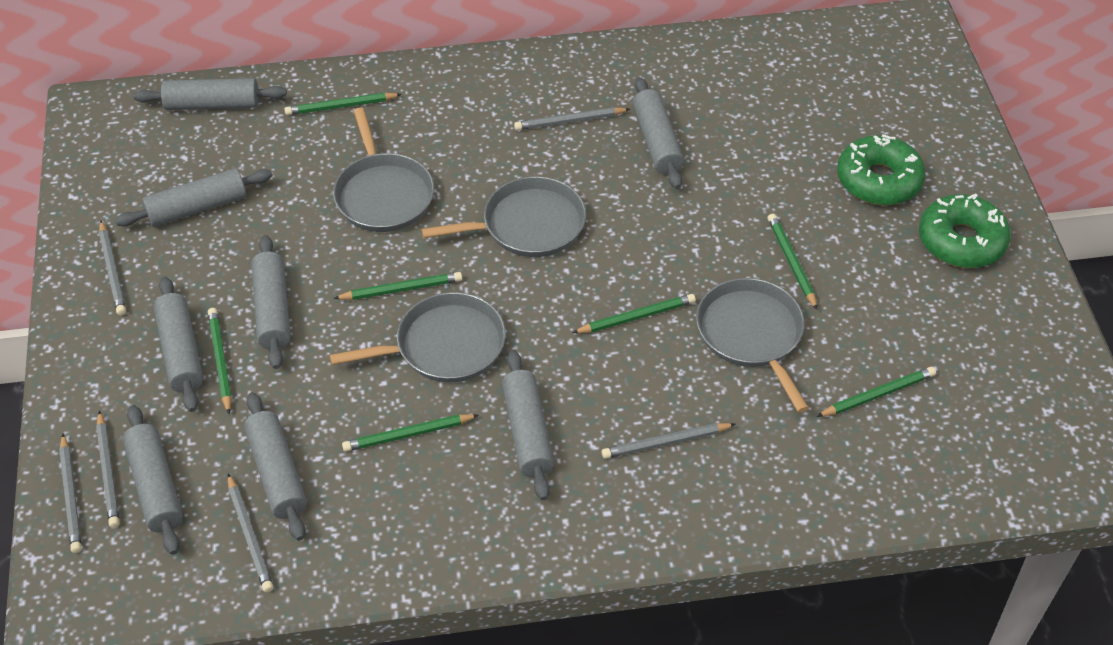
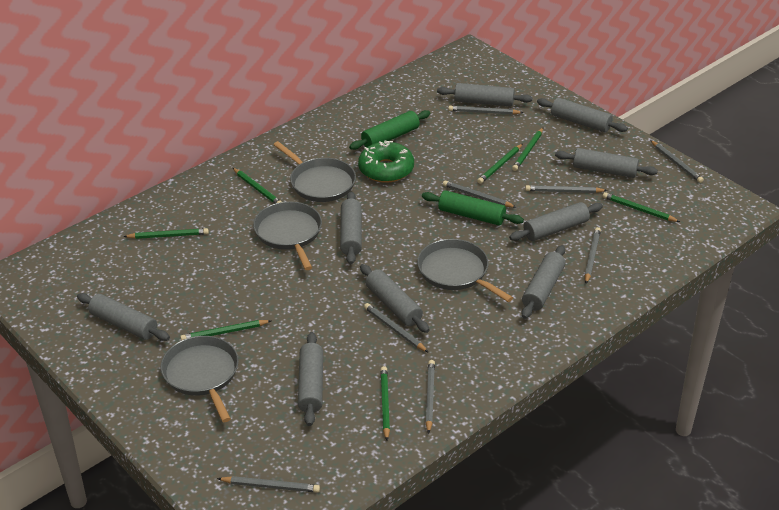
green donut: [837,134,926,205] [919,193,1011,268] = 2 -> [358,141,414,183] = 1
green rolling pin: none = 0 -> [349,110,430,150] [422,190,524,225] = 2
grey pencil: [59,434,82,553] [96,411,120,528] [99,221,126,315] [228,473,273,592] [514,107,630,130] [602,423,736,459] = 6 -> [217,476,320,493] [364,303,429,353] [426,360,435,434] [443,180,517,208] [448,106,524,115] [525,185,607,193] [585,227,601,284] [650,140,704,183] = 8
grey rolling pin: [115,168,272,227] [123,405,183,555] [133,78,287,110] [154,277,204,412] [244,392,307,541] [251,235,291,369] [502,350,554,500] [633,77,684,189] = 8 -> [77,293,170,341] [298,332,323,426] [340,192,362,264] [360,264,429,333] [437,83,532,107] [509,202,603,241] [522,245,565,319] [537,98,628,132] [555,148,658,178] = 9

